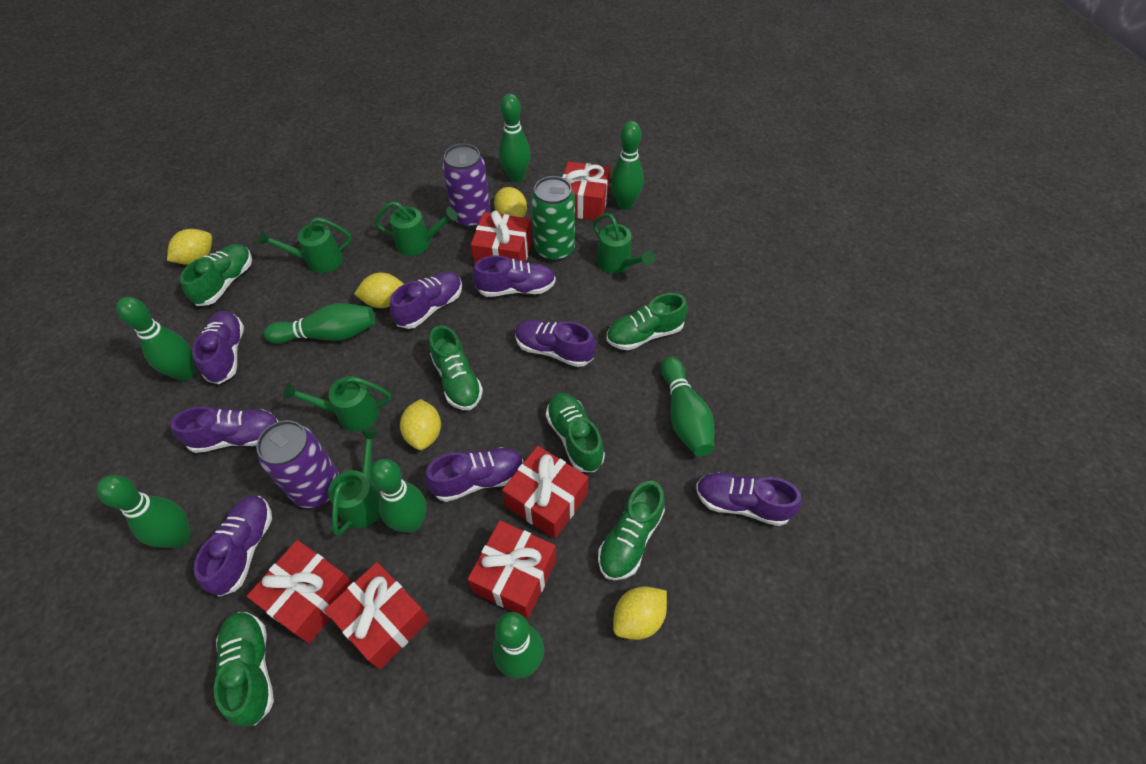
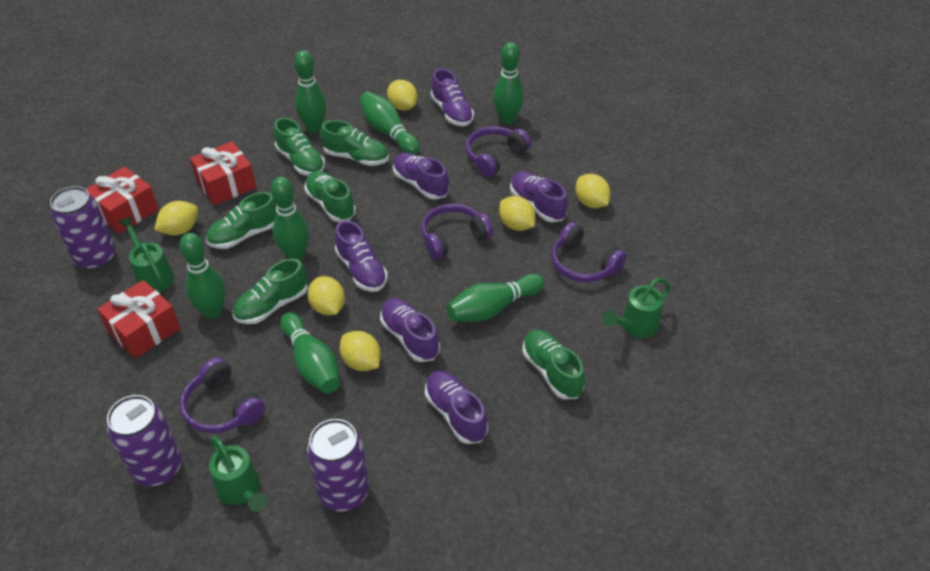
green bowling pin: [97,475,191,548] [116,297,195,381] [264,303,375,344] [370,459,427,533] [493,612,544,678] [499,94,531,182] [611,121,644,210] [661,357,714,457] = 8 -> [179,233,226,319] [271,177,309,261] [280,312,340,393] [294,50,327,133] [360,91,420,155] [446,274,544,322] [493,42,524,124] = 7
green can: [531,176,575,262] = 1 -> none = 0
green watering can: [258,217,352,273] [283,376,391,431] [328,428,380,536] [374,201,457,256] [593,214,655,274] = 5 -> [118,216,174,292] [209,436,267,512] [602,278,671,338] = 3
purple can: [256,420,339,508] [442,144,491,228] = 2 -> [50,186,115,271] [107,395,182,486] [307,419,369,511] = 3
purple headphones: none = 0 -> [180,357,265,433] [421,204,493,259] [465,126,531,177] [551,222,626,283] = 4
purple shoe: [170,407,279,453] [192,311,244,384] [194,496,272,597] [390,272,462,329] [425,447,524,502] [473,255,556,297] [515,320,596,367] [696,472,802,526] = 8 -> [335,220,388,292] [380,298,440,362] [393,153,449,199] [425,371,488,444] [431,68,474,126] [510,172,568,222] = 6
red gift: [247,540,352,644] [324,562,429,670] [468,520,557,619] [471,211,532,266] [502,446,588,539] [562,161,610,221] = 6 -> [86,166,159,234] [97,280,181,359] [190,141,256,205] = 3
yellow lemon: [167,229,212,265] [354,273,404,308] [400,399,441,450] [494,187,527,217] [613,586,667,640] = 5 -> [154,201,198,236] [308,276,345,315] [340,331,381,371] [387,80,418,111] [499,196,535,231] [575,174,611,208] = 6

